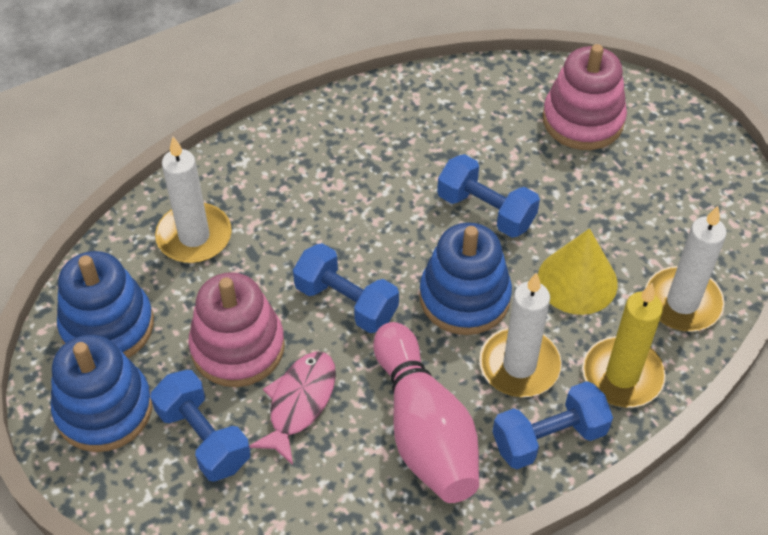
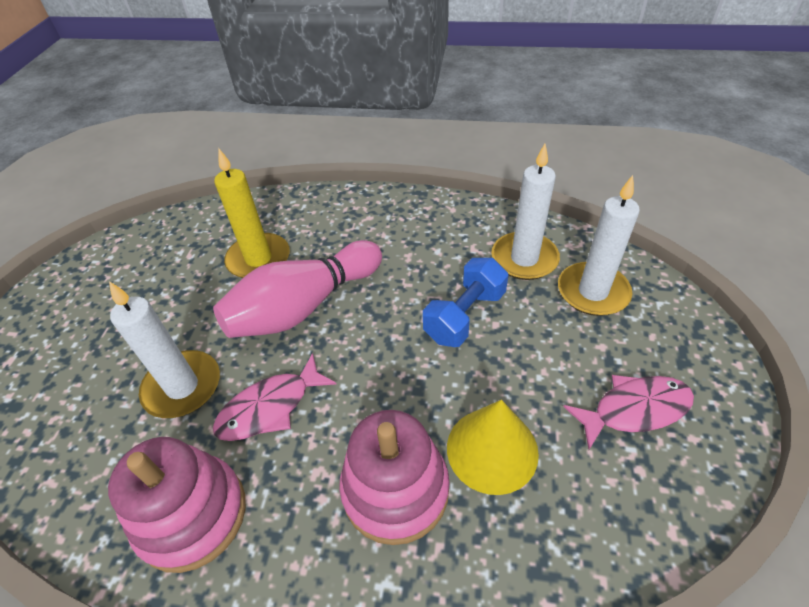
blue dumbbell: [150,370,251,482] [293,243,399,333] [437,154,540,238] [492,381,613,469] = 4 -> [423,258,508,347] = 1
blue stacking toy: [51,335,152,452] [57,251,154,358] [419,222,512,335] = 3 -> none = 0
pink fish: [249,352,336,465] = 1 -> [213,353,336,441] [563,375,694,449] = 2

